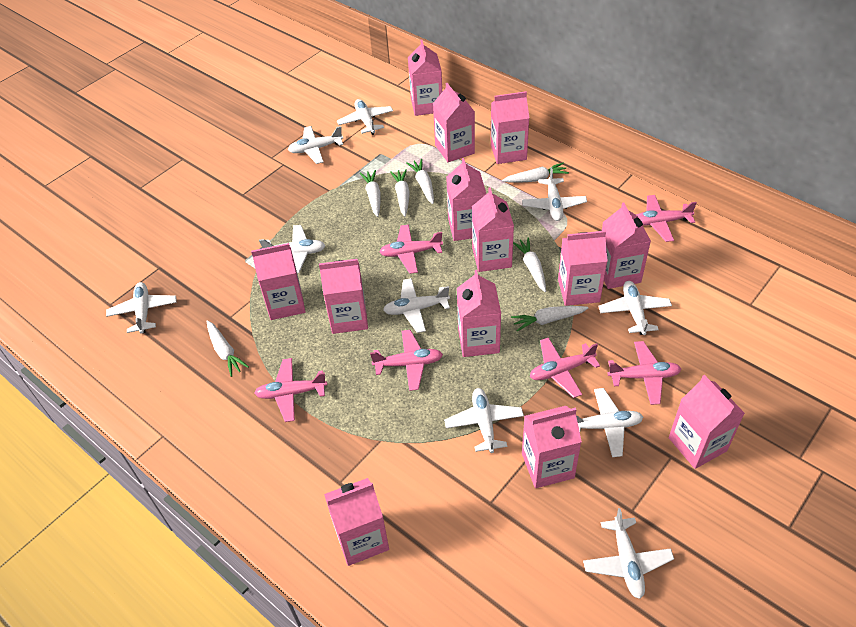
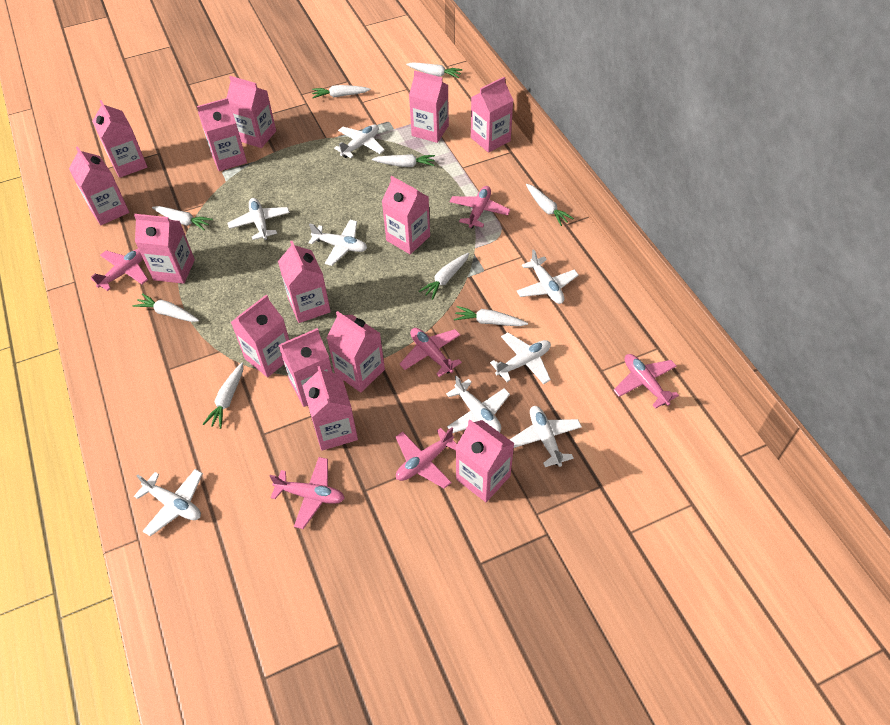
pink carton: [251,243,305,320] [319,259,368,334] [324,478,389,566] [408,39,442,116] [433,83,475,162] [446,158,486,241] [457,270,501,357] [472,187,514,272] [491,91,530,164] [522,406,582,488] [558,230,608,306] [602,202,651,289] [669,375,745,469] = 13 -> [69,146,129,225] [92,100,147,178] [134,214,195,284] [197,98,247,171] [227,76,276,148] [231,295,289,377] [278,241,331,323] [278,328,332,407] [303,366,358,451] [327,311,385,392] [382,176,430,254] [409,71,449,143] [455,420,515,502] [471,77,514,153] = 14
white carrot: [206,320,249,377] [360,170,381,217] [390,169,410,217] [407,159,434,204] [502,163,569,182] [511,306,588,331] [513,237,546,292] = 7 -> [133,293,199,322] [152,206,213,231] [203,362,243,429] [312,85,371,98] [372,154,435,167] [406,62,463,78] [419,253,469,300] [454,306,528,326] [526,184,574,226] = 9
white plane: [106,282,177,333] [259,225,326,273] [288,126,343,164] [337,99,393,135] [383,278,450,333] [444,388,524,453] [522,167,587,221] [576,388,643,457] [583,508,674,599] [598,281,672,335] = 10 -> [134,469,203,536] [227,198,290,240] [309,220,367,266] [334,124,385,158] [446,375,510,433] [490,332,551,384] [509,406,582,467] [517,249,579,304] = 8

